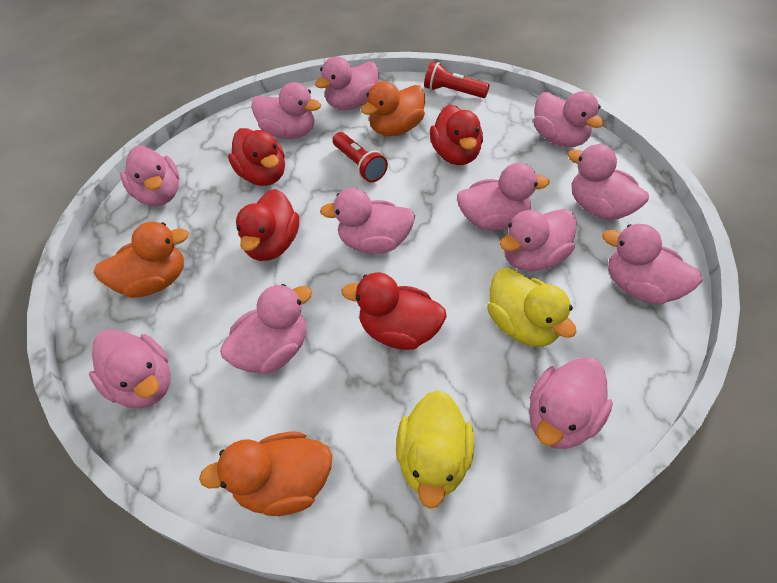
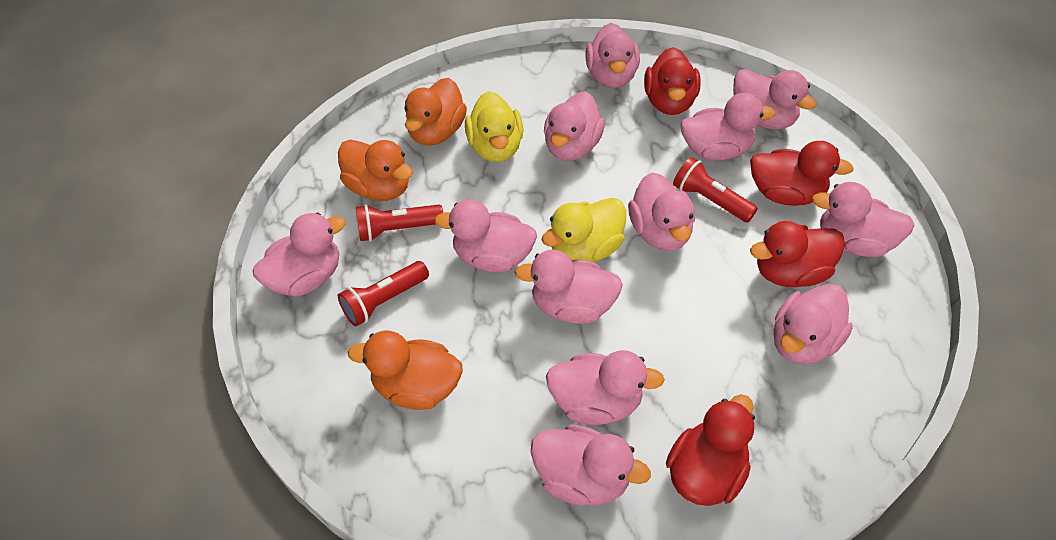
red flashlight: [333,132,388,182] [424,62,489,98] = 2 -> [338,261,429,326] [356,204,443,242] [673,157,758,223] = 3

